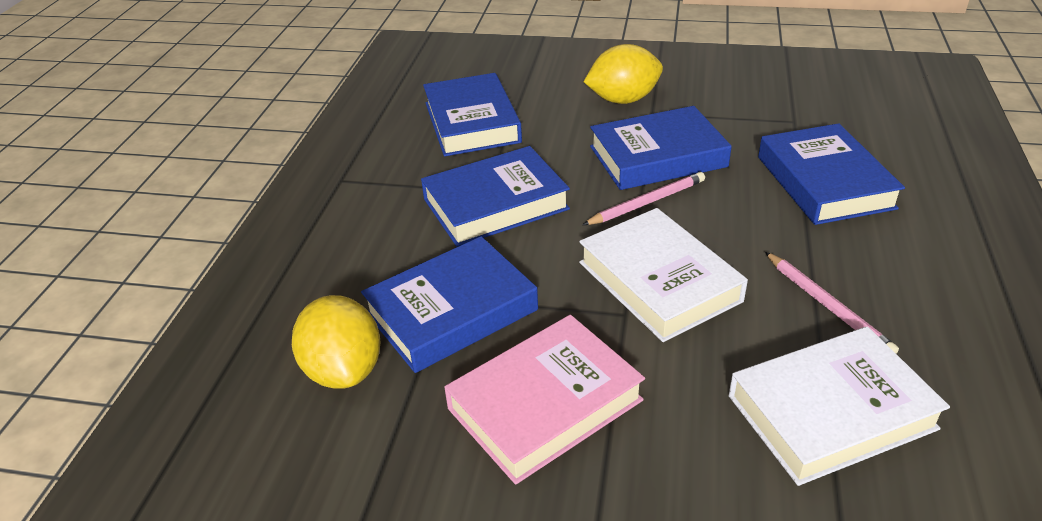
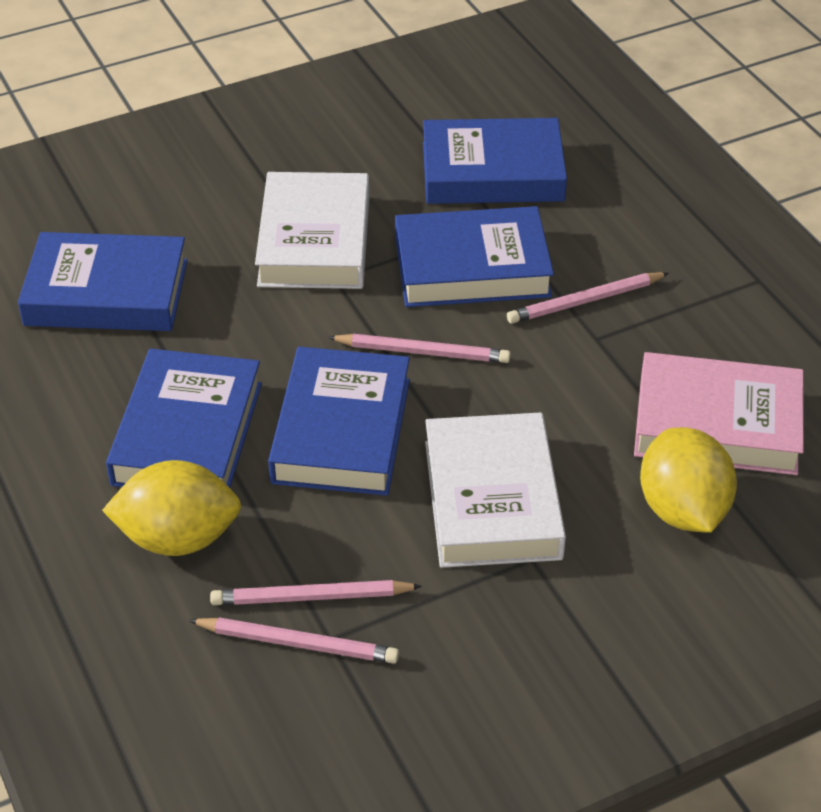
pink pencil: [583,172,705,225] [765,252,899,354] = 2 -> [188,617,399,664] [210,580,422,605] [328,334,511,363] [507,272,669,324] = 4

